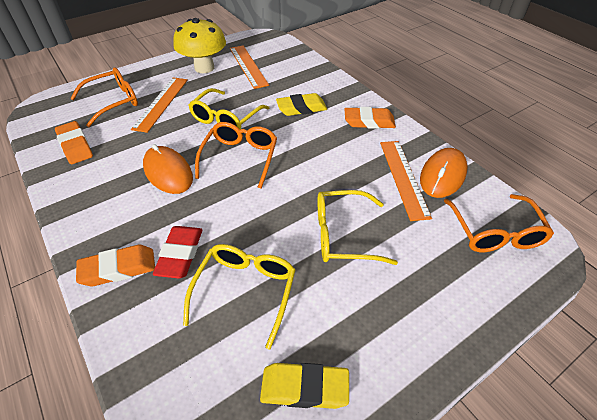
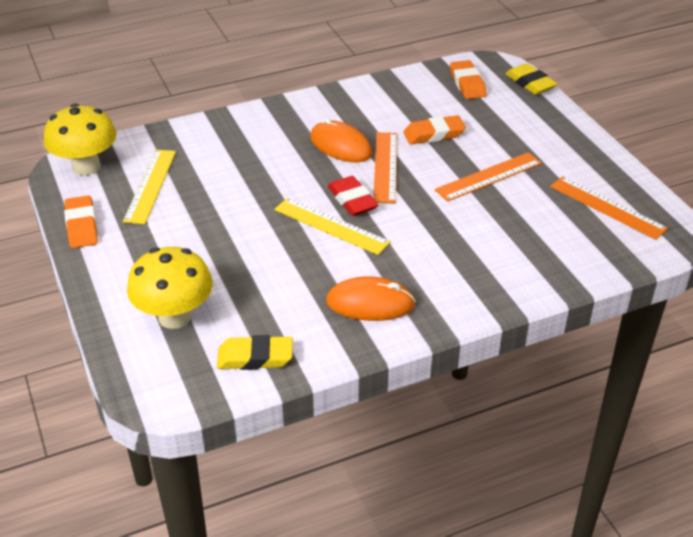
orange glasses: [70,68,138,127] [195,122,277,189] [444,194,554,252] = 3 -> none = 0
yellow glasses: [183,244,295,349] [188,88,269,129] [318,190,398,265] = 3 -> none = 0
yellow mushroom: [173,18,226,73] = 1 -> [44,104,117,175] [127,247,213,329] = 2
yellow ruler: none = 0 -> [123,150,176,224] [274,198,391,255] = 2

